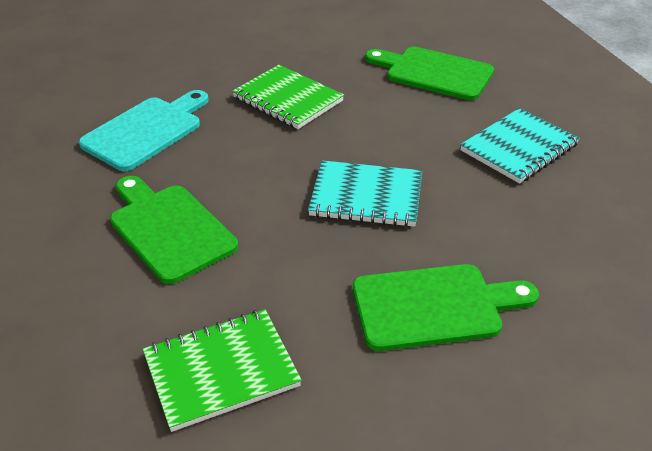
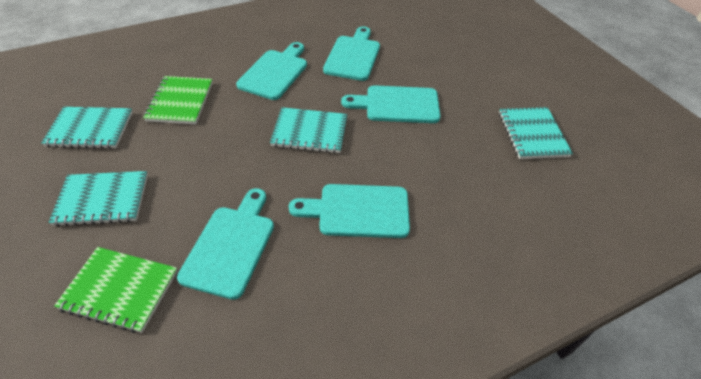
green cutting board: [110,176,238,284] [353,264,539,351] [365,47,494,100] = 3 -> none = 0
turquoise cutting board: [79,90,209,171] = 1 -> [177,188,274,300] [236,42,307,100] [289,184,410,238] [323,26,380,81] [341,85,440,123] = 5
turquoise notebook: [308,160,422,227] [460,108,580,184] = 2 -> [41,107,133,149] [49,171,148,227] [270,107,347,154] [499,107,573,159] = 4

